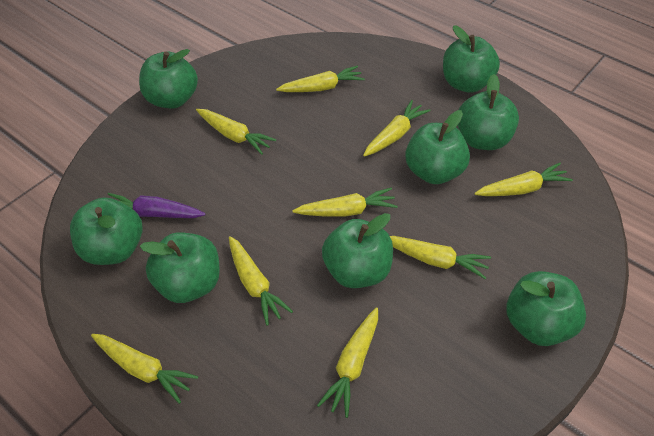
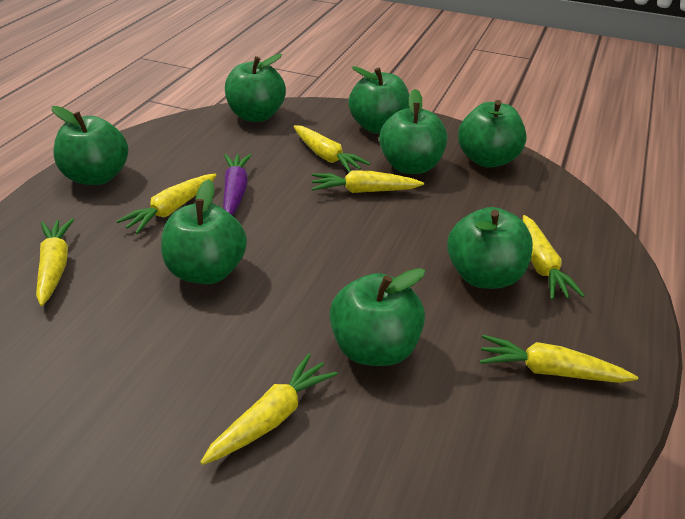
yellow carrot: [91,334,198,404] [196,109,276,155] [229,236,293,326] [276,66,365,92] [292,188,398,217] [317,307,378,418] [363,100,431,157] [390,236,491,279] [475,163,573,196] = 9 -> [36,218,74,306] [116,174,217,234] [200,353,338,465] [293,125,370,172] [311,171,424,193] [480,335,638,383] [523,215,585,300] = 7

